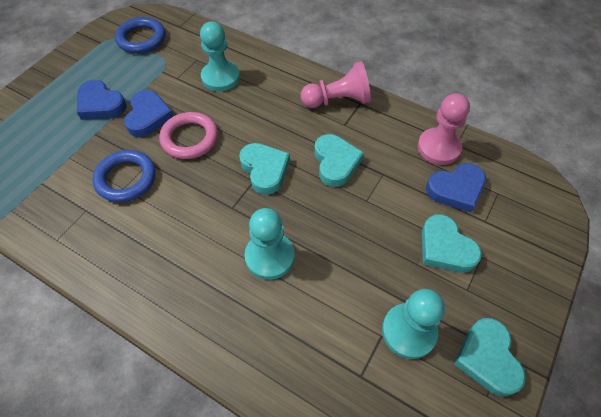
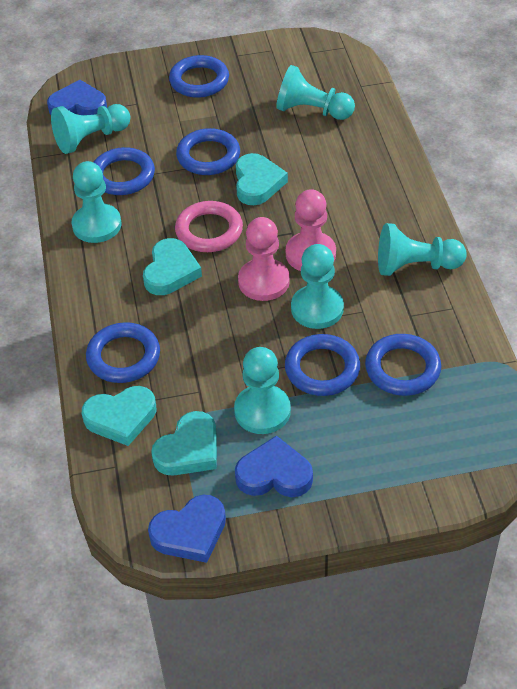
blue ring: [92,150,156,202] [115,17,165,53] = 2 -> [86,322,160,383] [93,147,155,195] [169,55,229,98] [176,128,240,175] [285,334,360,396] [365,334,441,396] = 6
turquoise pawn: [200,21,240,91] [245,208,294,280] [382,289,445,359] = 3 -> [51,104,130,154] [72,161,121,243] [234,347,291,434] [276,65,355,120] [291,244,344,329] [378,223,467,276] = 6

